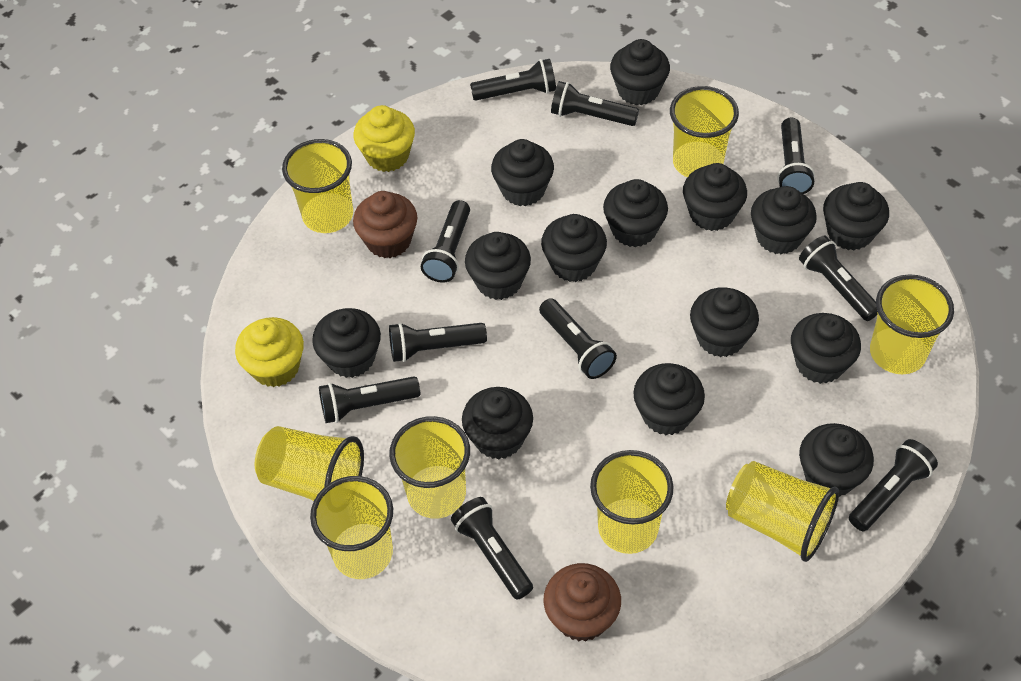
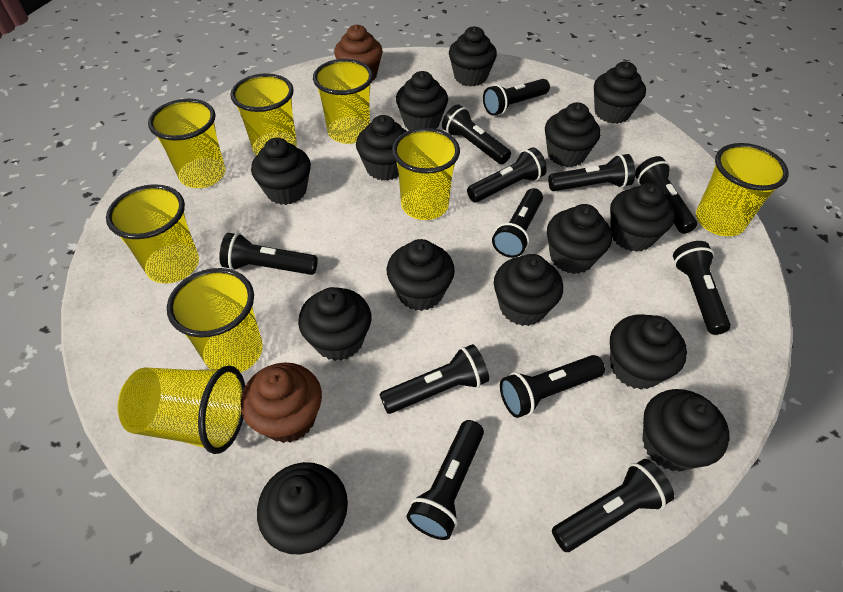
black flashlight: [319,376,420,423] [389,322,487,362] [421,200,470,283] [451,497,533,600] [470,59,556,101] [539,298,617,379] [551,81,639,126] [777,118,815,194] [799,236,878,321] [849,439,938,531] = 10 -> [219,233,318,275] [379,344,489,414] [407,420,484,540] [442,104,511,164] [467,147,547,202] [483,79,550,116] [492,188,543,258] [500,355,605,418] [548,154,635,191] [552,459,674,552] [635,156,697,234] [673,241,731,335] = 12
yellow cupcake: [235,317,304,387] [354,105,415,172] = 2 -> none = 0

